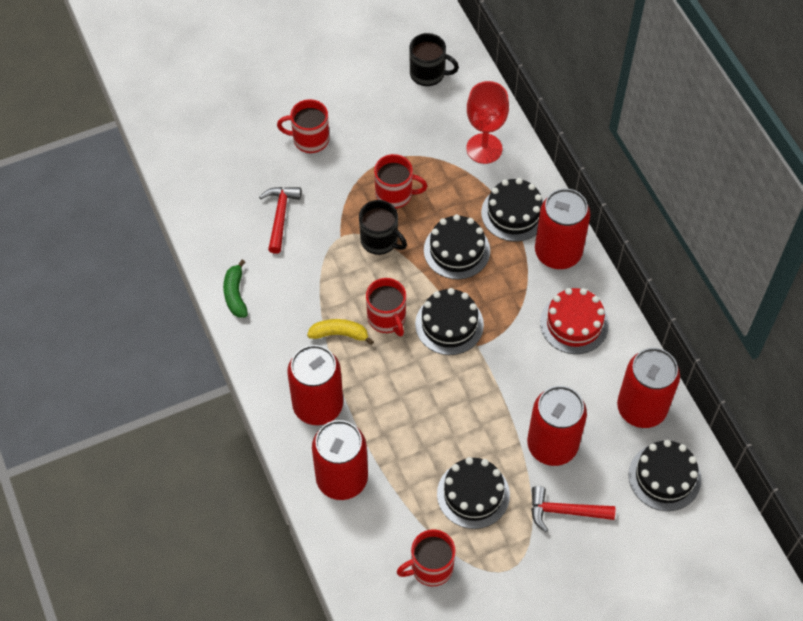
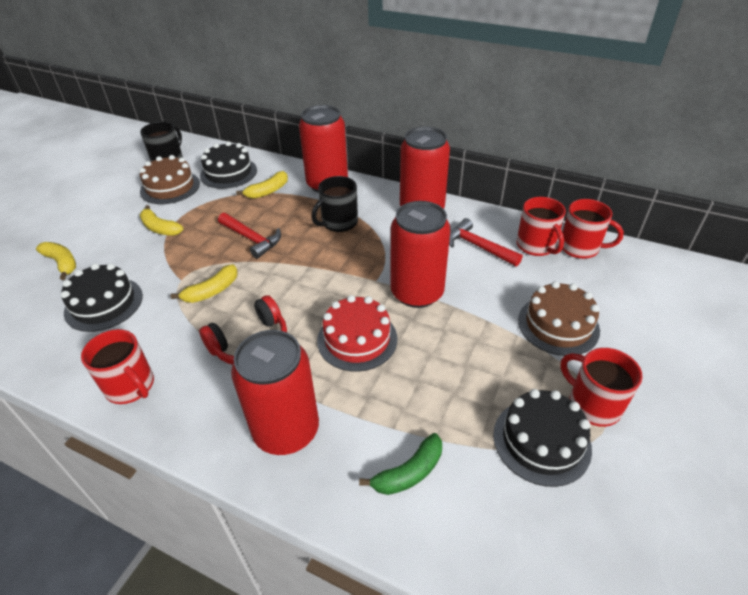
black cake: [415,288,484,355] [424,214,490,279] [437,457,510,529] [481,178,543,242] [628,440,701,511] = 5 -> [61,263,143,332] [200,141,257,189] [493,389,592,487] = 3
brown cake: none = 0 -> [139,155,200,204] [518,281,600,356] = 2
red can: [287,345,343,425] [312,420,368,500] [527,386,587,466] [535,188,591,269] [617,348,680,428] = 5 -> [231,330,319,455] [299,105,348,193] [391,201,451,308] [400,127,450,209] = 4
red goblet: [466,81,509,164] = 1 -> none = 0
red headphones: none = 0 -> [199,295,287,365] = 1
yellow banana: [307,319,374,345] = 1 -> [36,242,76,280] [140,205,184,236] [171,264,238,303] [236,171,288,199] = 4

